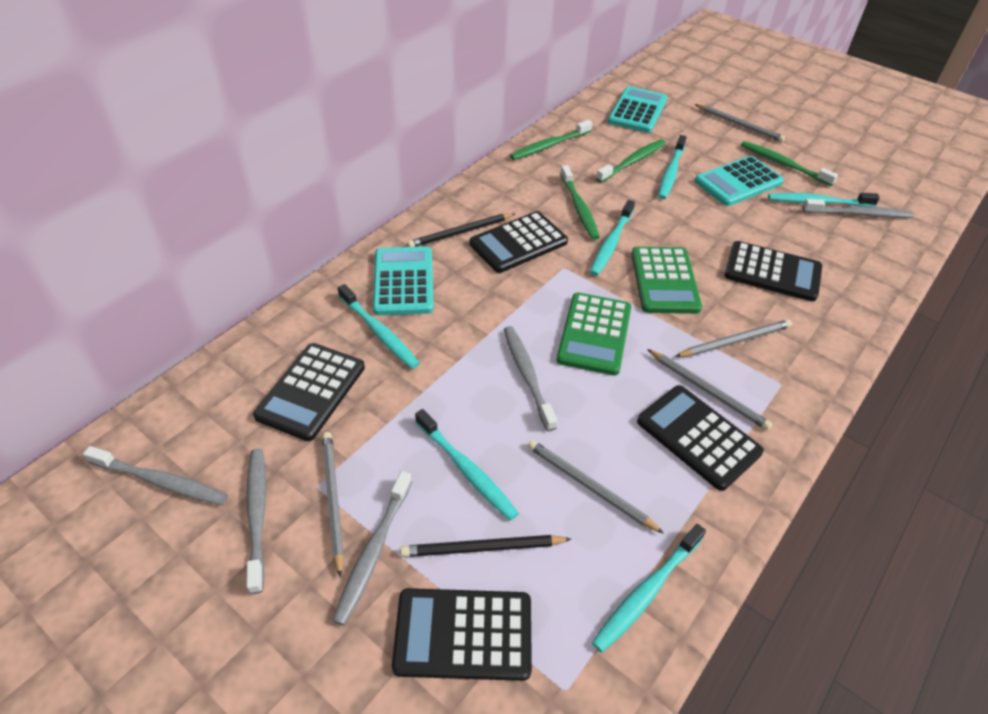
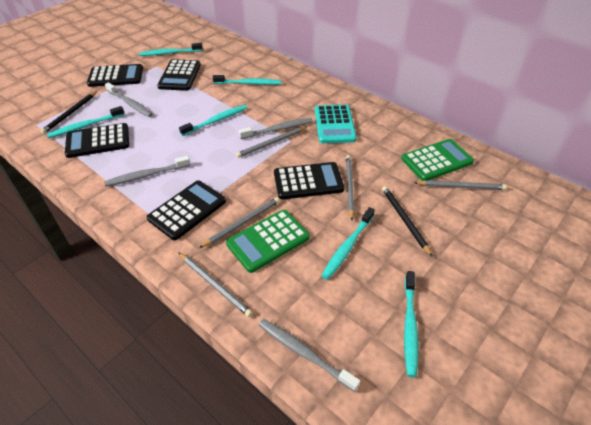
green toothbrush: [510,120,593,160] [560,165,600,240] [596,140,666,183] [741,141,838,186] = 4 -> none = 0
grey toothbrush: [83,446,228,505] [246,449,266,594] [332,471,412,626] [504,326,557,431] [803,199,913,218] = 5 -> [104,156,191,187] [105,82,153,117] [239,118,313,139] [259,319,360,392] = 4
turquoise calculator: [373,247,434,315] [608,86,667,133] [695,156,784,206] = 3 -> [315,105,357,143] = 1

